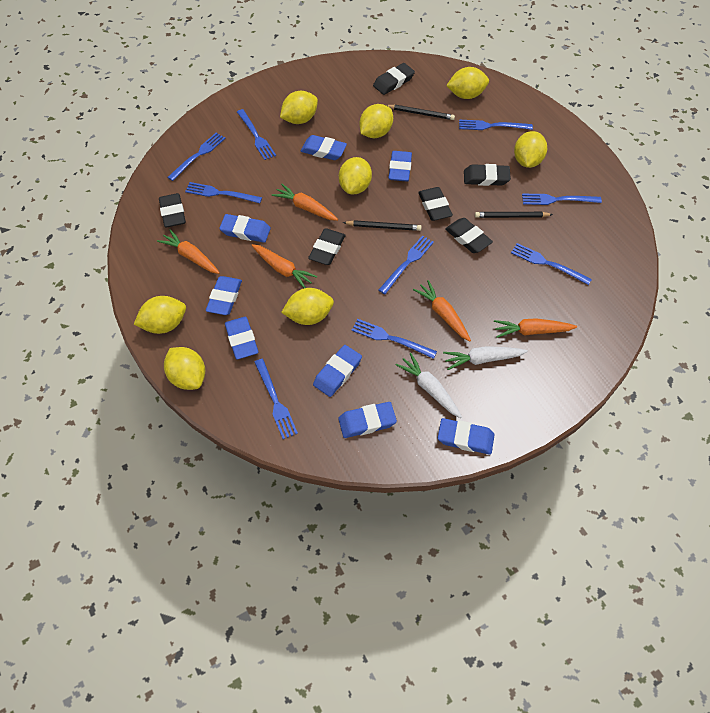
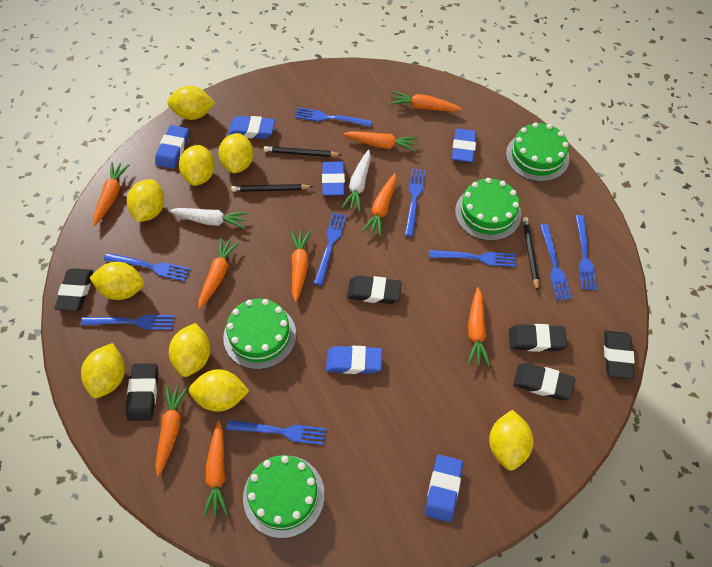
blue eraser: [206,276,242,315] [219,214,271,243] [225,317,258,359] [301,135,347,160] [313,345,362,397] [338,402,397,438] [388,151,412,182] [438,418,495,455] = 8 -> [155,125,189,169] [228,116,275,139] [322,161,345,196] [326,346,382,374] [425,455,463,522] [452,129,477,162] = 6
green cake: none = 0 -> [223,299,296,369] [243,455,325,538] [455,178,521,241] [506,122,569,182] = 4
orange carrot: [157,229,220,274] [251,244,317,288] [272,184,338,221] [413,280,471,342] [494,318,577,338] = 5 -> [93,162,130,226] [155,385,188,477] [198,237,240,309] [203,421,228,518] [291,230,311,302] [343,131,418,152] [362,173,396,237] [390,91,462,112] [468,287,490,366] = 9
yellow lemon: [133,296,186,334] [164,347,205,390] [280,91,318,124] [281,288,334,325] [339,157,372,194] [359,104,393,138] [446,67,489,99] [514,131,547,168] = 8 -> [81,343,125,398] [90,262,144,300] [127,179,164,222] [167,86,215,120] [169,323,211,377] [179,145,215,186] [189,369,249,412] [218,133,254,173] [489,410,534,471] = 9

